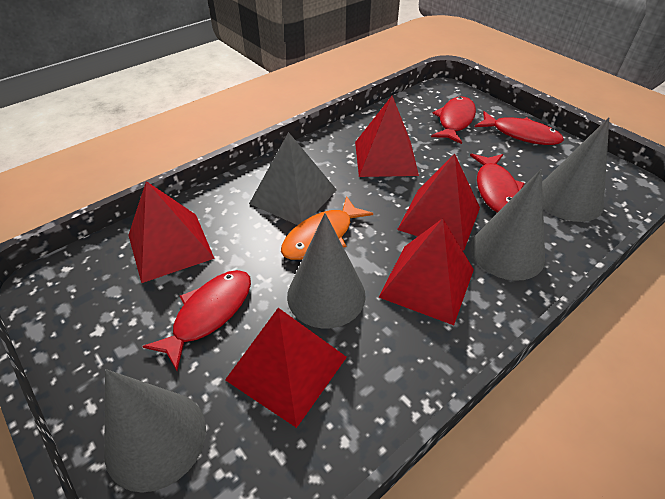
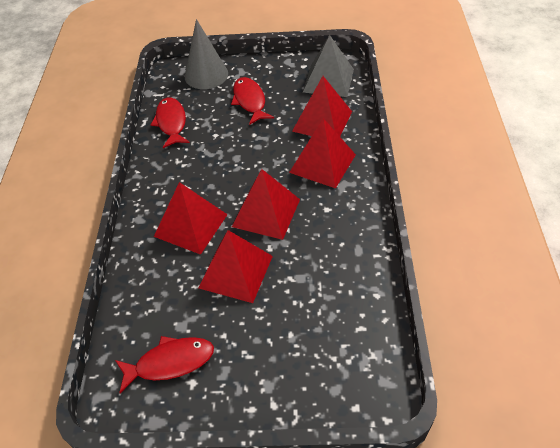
grey cone: [104,369,206,493] [287,213,366,329] [471,169,545,281] [542,117,609,222] = 4 -> [185,19,228,89] = 1
orange fish: [281,196,373,260] = 1 -> none = 0
red fish: [142,270,251,371] [431,97,476,144] [470,154,525,213] [475,111,564,145] = 4 -> [115,336,214,393] [150,97,190,148] [231,77,274,125] = 3

